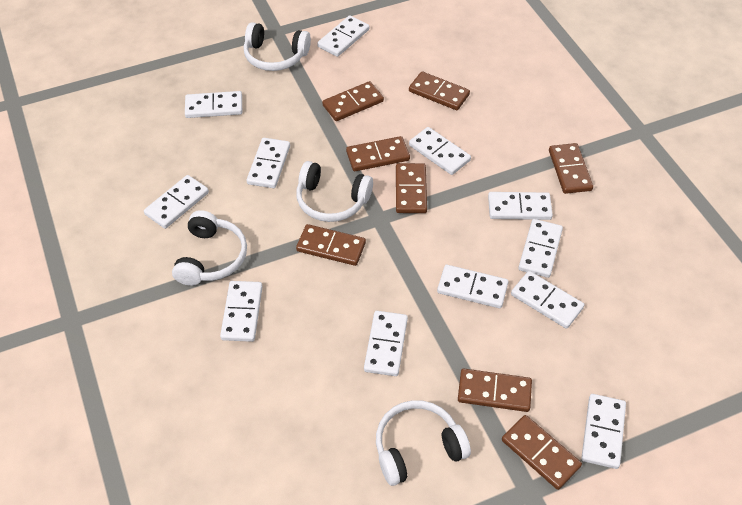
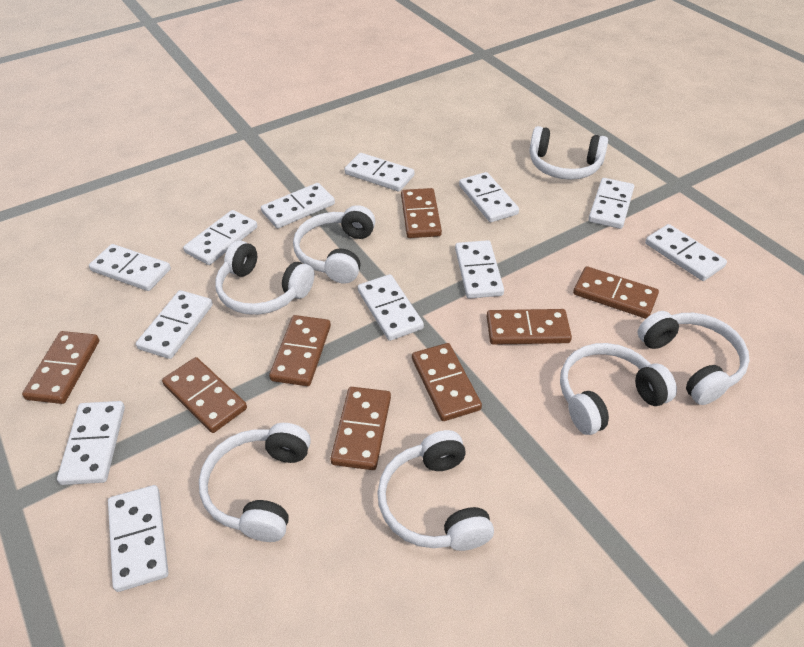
white headphones: [172,210,247,286] [244,22,311,71] [296,161,373,222] [376,400,471,486] = 4 -> [199,423,311,542] [215,241,314,315] [293,205,375,284] [377,430,494,551] [529,126,608,180] [560,343,677,435] [637,311,750,405] = 7

